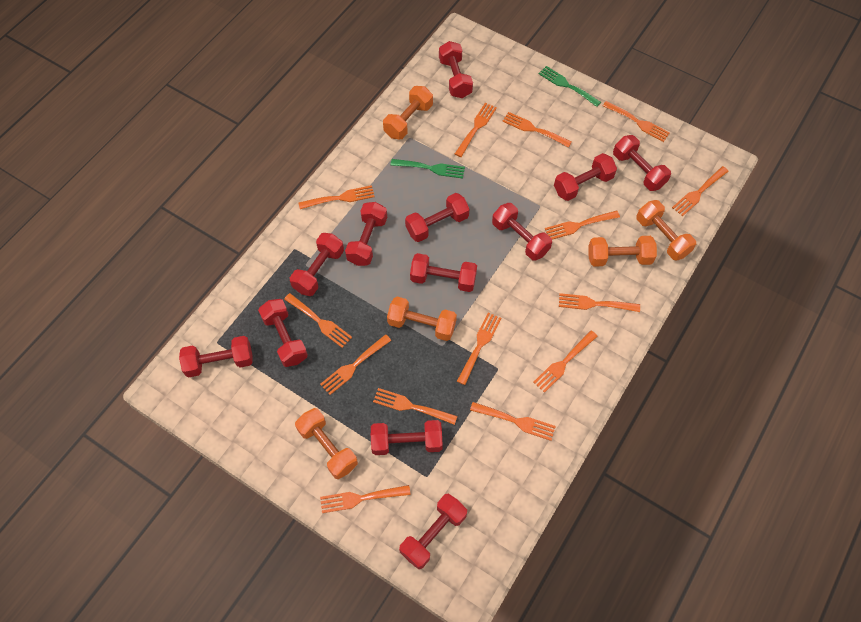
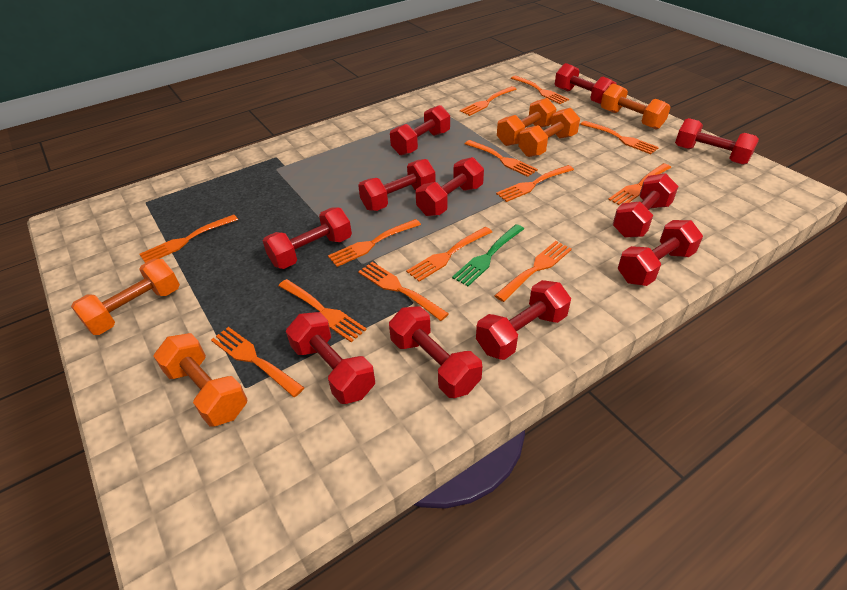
green fork: [390,159,465,179] [539,66,601,107] = 2 -> [452,224,524,286] = 1
orange fork: [284,293,352,348] [298,185,375,209] [320,334,391,395] [320,485,411,513] [373,388,458,425] [455,103,497,157] [457,312,501,385] [470,402,556,441] [502,112,572,148] [533,331,598,393] [545,210,620,239] [559,293,640,312] [603,101,670,142] [672,166,729,216] = 14 -> [139,214,238,263] [211,327,305,397] [279,279,367,342] [328,219,421,267] [358,262,449,321] [406,227,492,282] [460,86,517,116] [465,140,538,177] [494,241,572,302] [496,165,574,202] [511,76,569,104] [580,121,659,154] [608,163,671,205] = 13
red dumbbell: [179,336,253,377] [258,299,308,367] [290,233,344,296] [345,202,387,266] [371,420,443,455] [399,493,467,569] [405,193,469,242] [410,253,477,292] [439,41,473,98] [492,203,552,261] [554,153,617,201] [613,135,671,191] = 12 -> [263,207,352,269] [286,312,375,404] [358,159,436,211] [389,306,482,398] [390,105,450,156] [416,157,484,216] [476,280,571,360] [555,63,616,104] [613,173,679,238] [618,220,703,286] [675,118,759,165] = 11

